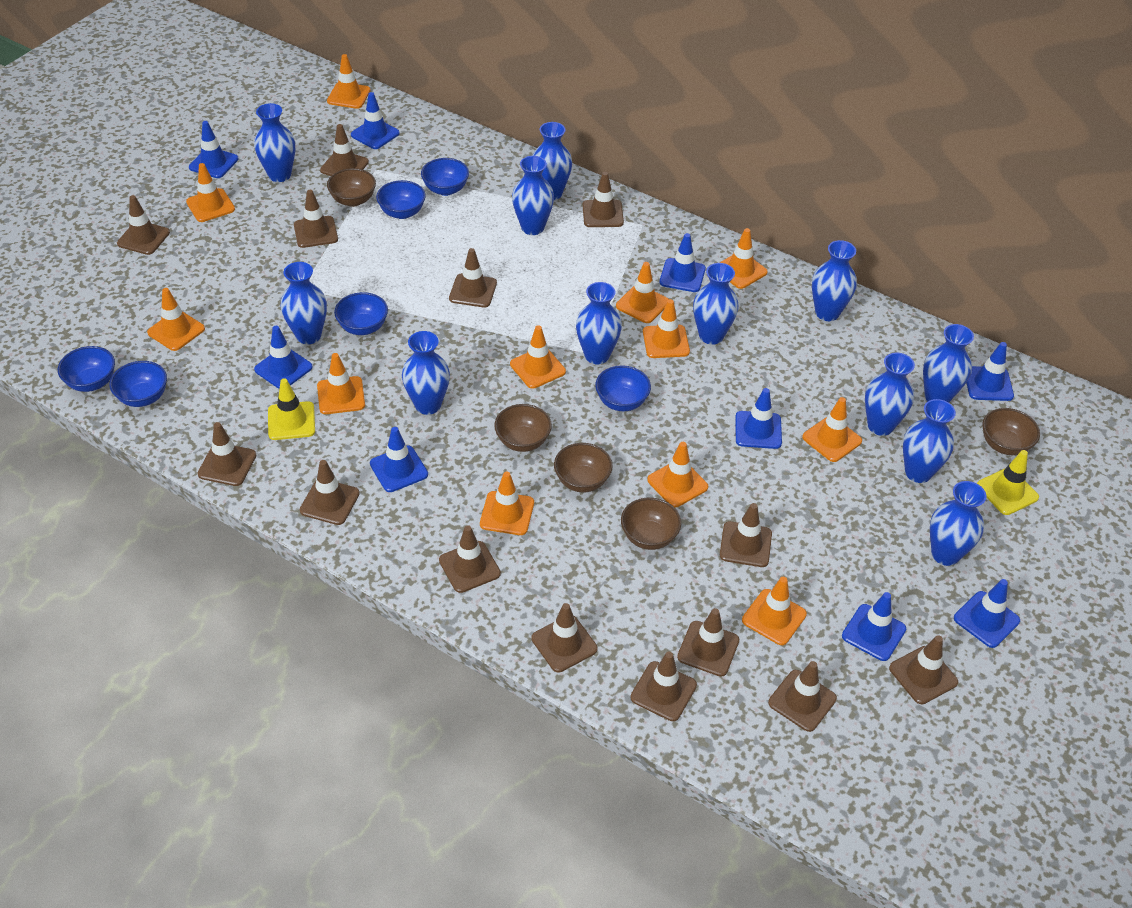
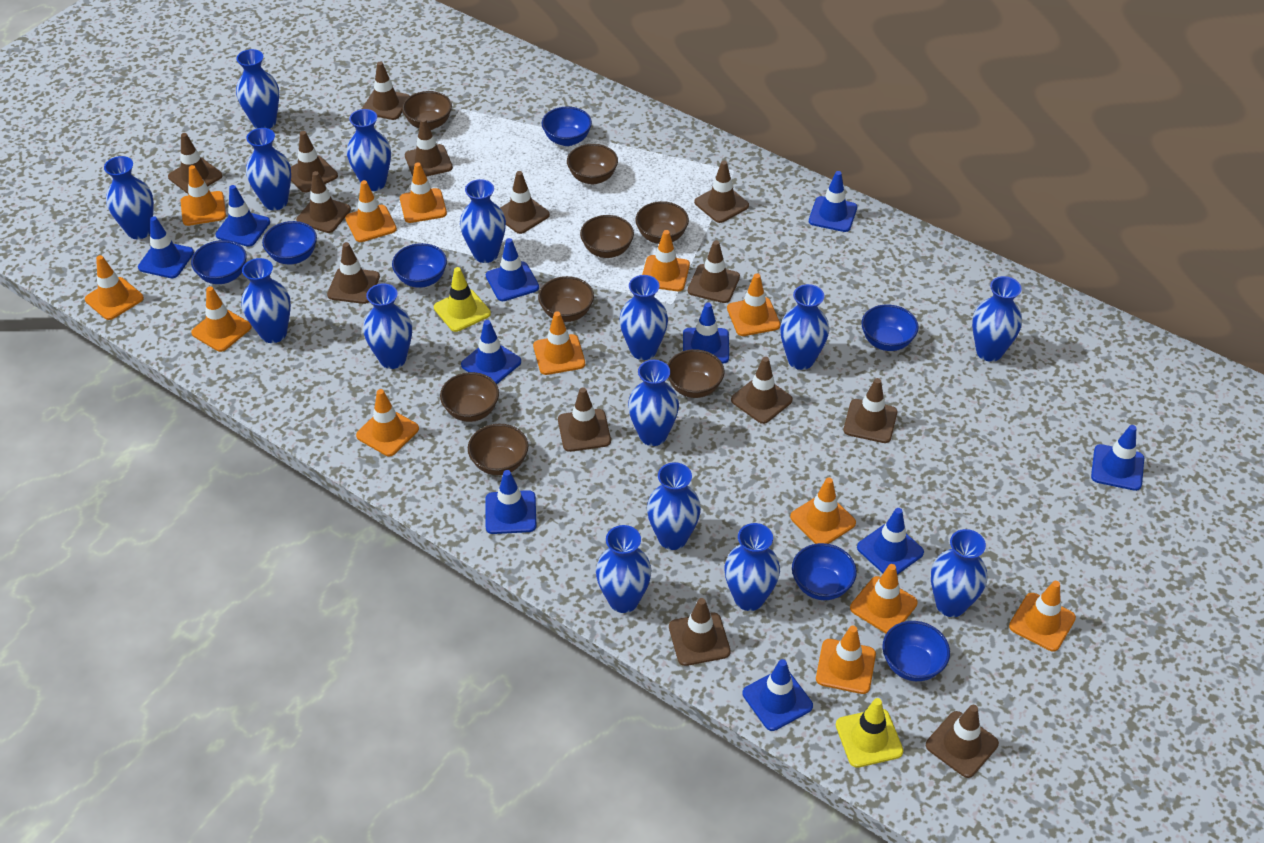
blue bowl: [58,346,115,392] [109,361,167,407] [334,292,388,335] [376,180,426,219] [421,158,469,196] [595,365,651,411] = 6 -> [191,240,247,284] [262,221,317,265] [392,243,447,288] [542,107,592,146] [792,543,857,600] [861,304,919,351] [882,621,950,681] = 7
blue traffic cone: [189,121,239,178] [254,326,313,389] [351,92,400,149] [370,427,428,492] [659,233,706,292] [735,388,782,449] [842,592,906,661] [954,579,1020,648] [966,342,1014,401] = 9 -> [138,216,194,278] [215,185,270,247] [461,320,521,384] [485,470,536,534] [486,238,539,301] [683,303,729,364] [743,659,813,731] [809,171,857,232] [857,508,924,575] [1091,425,1144,491] = 10
blue vase: [254,103,295,182] [281,262,327,344] [402,331,450,415] [512,156,554,235] [533,122,572,200] [576,282,622,364] [693,263,739,345] [812,240,857,321] [865,352,915,436] [903,399,956,483] [923,324,974,403] [930,481,986,566] = 12 -> [104,156,154,239] [236,49,279,129] [241,258,291,343] [246,128,291,210] [347,109,391,191] [363,283,412,369] [460,179,506,263] [596,525,652,613] [619,275,668,360] [628,360,679,446] [647,462,701,550] [724,523,780,611] [780,284,829,370] [931,529,987,617] [972,276,1022,362] = 15
brown bowl: [327,168,376,207] [494,404,552,452] [554,443,612,492] [621,498,681,550] [982,408,1040,455] = 5 -> [402,91,452,130] [440,372,499,422] [468,424,528,475] [538,276,594,322] [567,144,618,184] [580,215,634,258] [635,201,689,244] [667,349,724,398] = 8
orange traffic cone: [147,288,205,351] [186,163,235,222] [317,353,365,414] [327,54,371,109] [480,472,534,535] [510,325,566,389] [616,262,669,323] [643,299,690,358] [647,442,708,507] [719,228,768,289] [742,577,807,645] [802,397,862,462] = 12 -> [85,255,144,320] [181,165,226,226] [191,286,251,352] [345,180,397,242] [356,389,419,456] [400,162,447,223] [533,311,585,375] [642,230,690,291] [727,273,780,336] [790,477,856,544] [816,626,876,694] [850,564,918,633] [1009,581,1076,651] = 13

